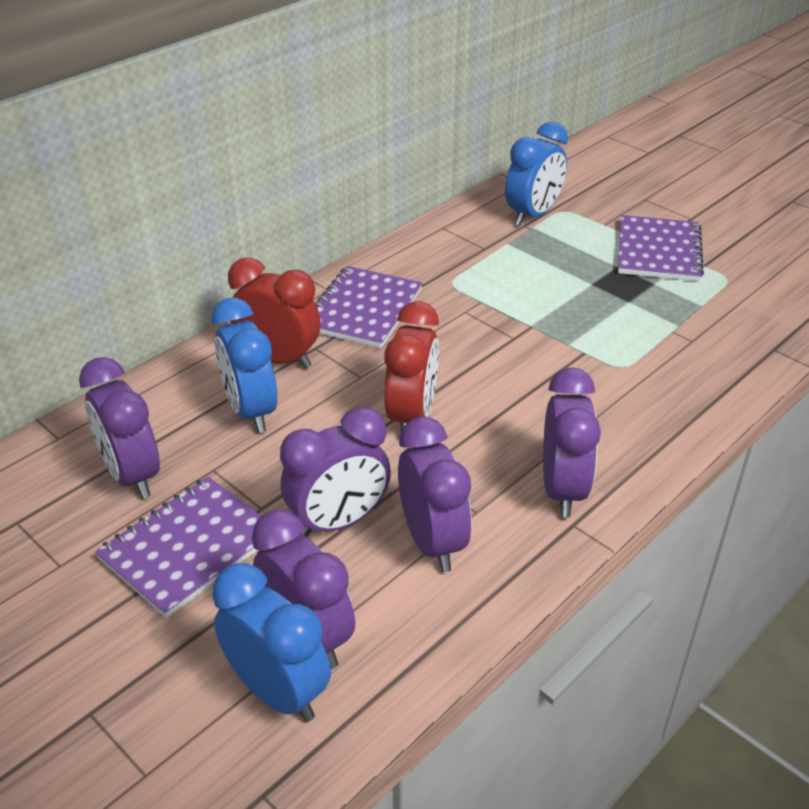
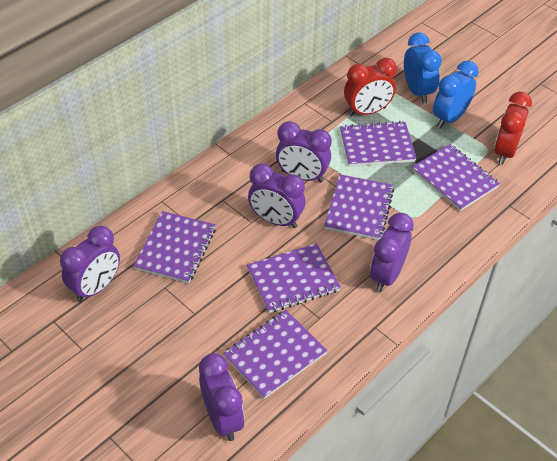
blue clock: [212,298,277,433] [212,563,331,722] [505,122,568,226] = 3 -> [404,32,442,103] [433,61,479,128] = 2
purple notebook: [95,476,261,618] [315,266,423,348] [618,215,704,281] = 3 -> [133,211,216,283] [223,310,327,399] [247,243,341,313] [324,174,394,240] [340,121,417,167] [412,144,500,211] = 6

